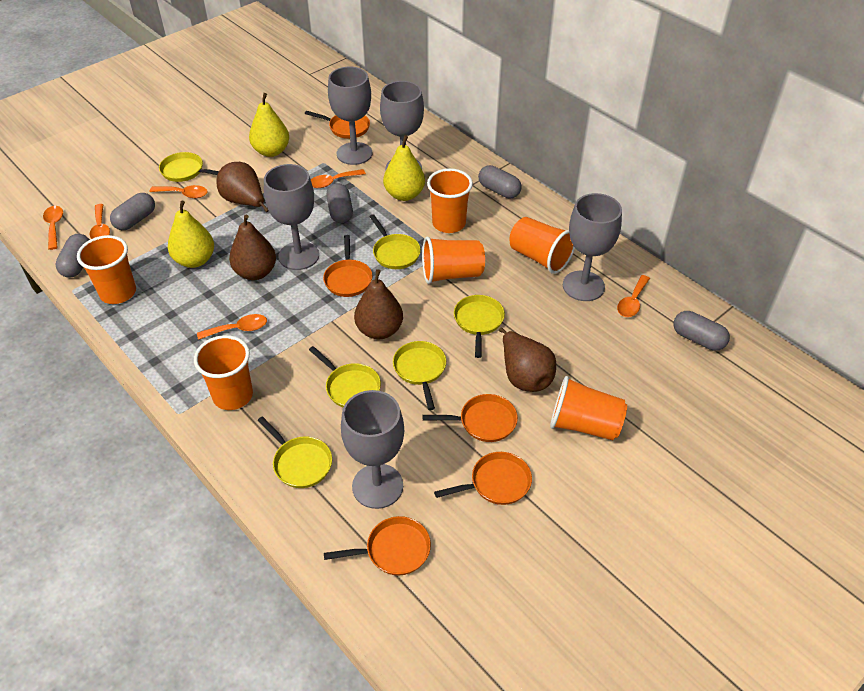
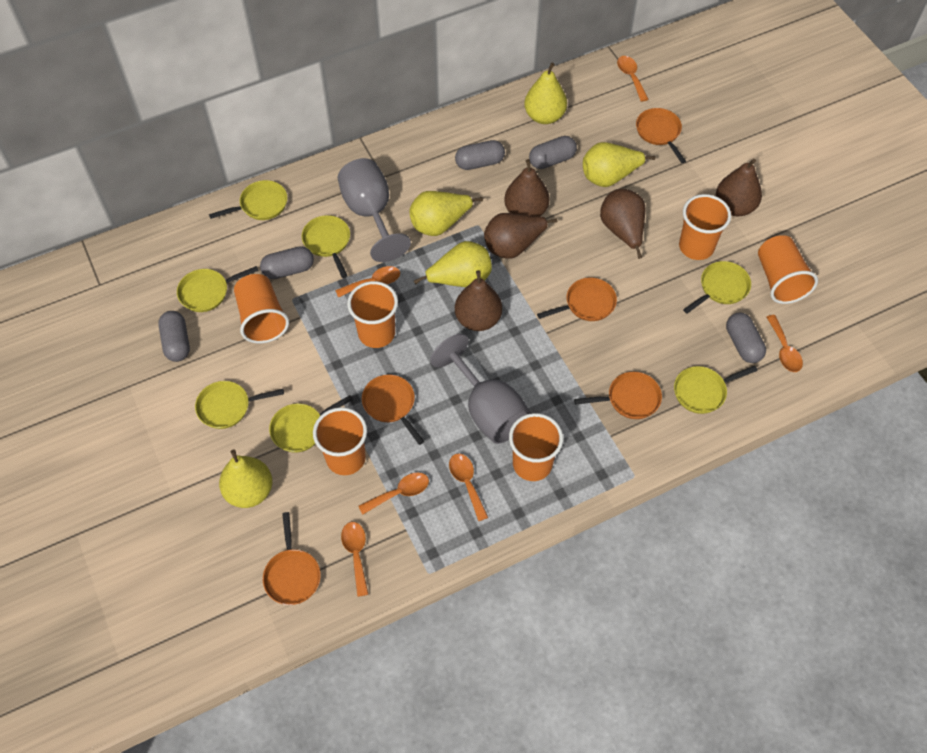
brown pear: [216,162,268,212] [229,215,276,280] [354,269,403,339] [499,328,556,392] = 4 -> [455,270,502,331] [484,213,558,259] [504,159,550,216] [600,189,646,259] [716,159,762,216] = 5
grey goblet: [264,164,319,270] [328,67,373,165] [341,390,404,509] [380,81,424,169] [563,193,622,301] = 5 -> [338,158,411,262] [430,334,531,444] = 2
yellow pan: [159,152,219,182] [257,416,332,488] [309,346,381,407] [369,214,421,269] [393,341,446,410] [454,295,505,358] = 6 -> [177,266,258,312] [195,381,284,429] [209,180,287,220] [269,395,353,453] [302,215,350,278] [674,366,758,414] [683,261,751,314] = 7
yellow pear: [168,201,214,268] [249,93,289,157] [383,135,425,201] = 3 -> [219,450,272,508] [409,191,483,236] [414,241,492,287] [524,63,567,124] [583,142,656,187] = 5

